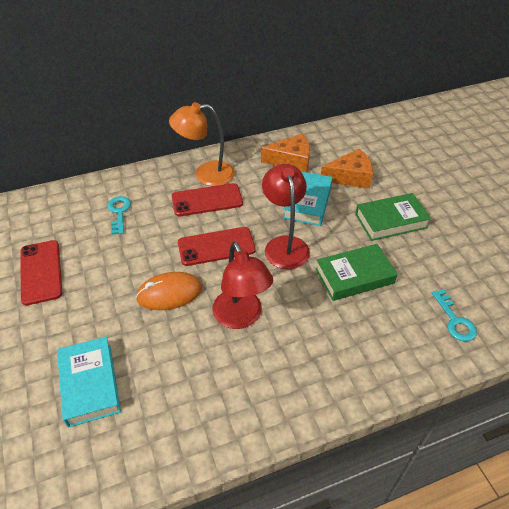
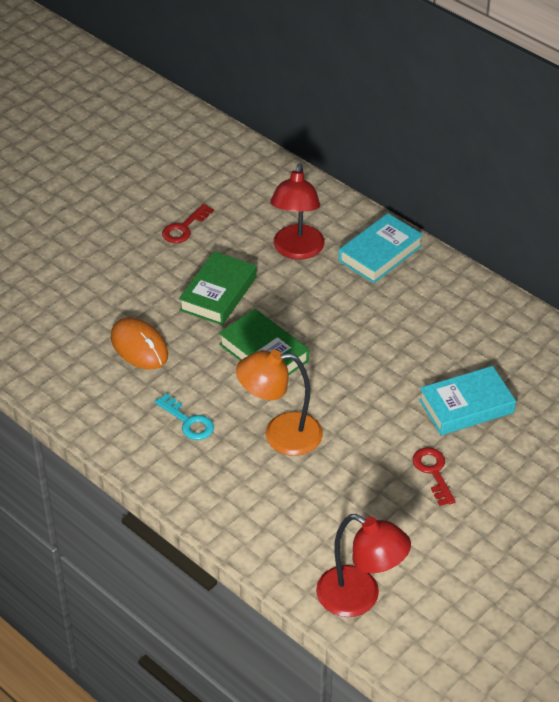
orange cheese: [261,134,310,172] [321,149,373,189] = 2 -> none = 0
red key: none = 0 -> [162,204,214,243] [413,447,456,506] = 2
red phone: [20,240,62,306] [172,183,243,216] [178,227,256,266] = 3 -> none = 0
turquoise key: [107,196,131,235] [432,289,477,342] = 2 -> [155,393,214,440] = 1

